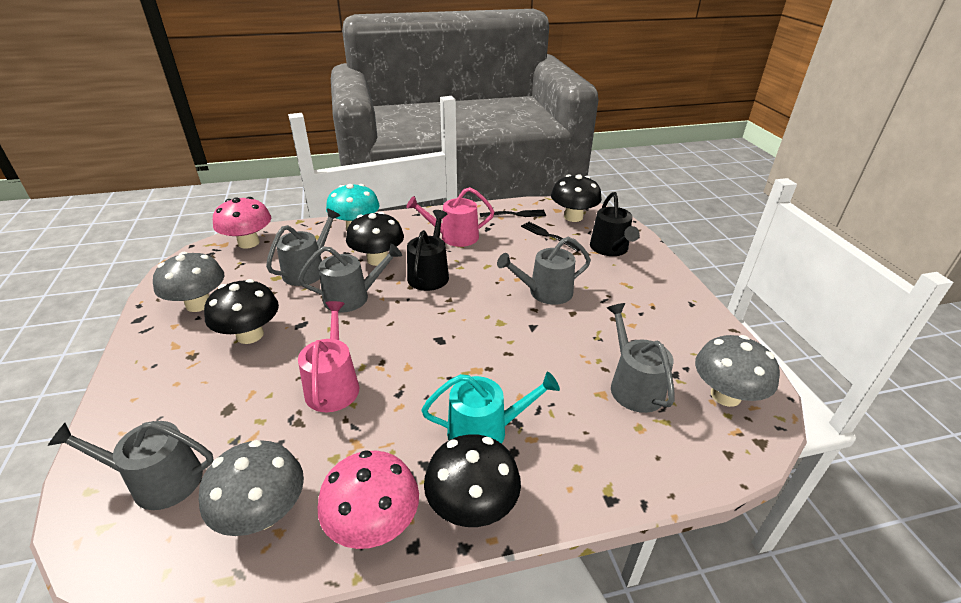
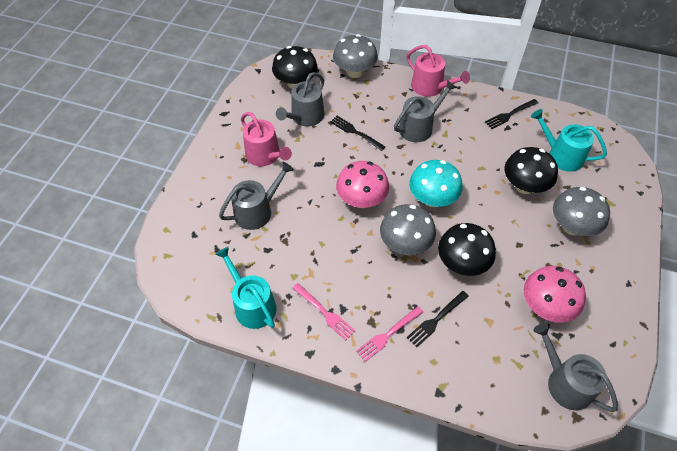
black fork: [480,210,546,217] [521,222,580,252] = 2 -> [330,116,385,151] [407,291,468,347] [485,99,538,129] = 3
black mushroom: [204,279,279,344] [346,212,404,266] [424,434,521,527] [551,174,602,222] = 4 -> [272,46,318,89] [438,223,496,276] [504,147,558,194] = 3
black watering can: [407,210,449,291] [590,192,640,256] = 2 -> none = 0
grey watering can: [48,421,214,510] [266,208,340,286] [298,244,402,313] [497,237,591,305] [607,303,675,413] = 5 -> [219,162,294,230] [276,72,324,126] [394,80,457,142] [533,323,618,412] = 4
pink fork: none = 0 -> [292,283,355,341] [356,306,423,362] = 2
turquoise watering can: [421,372,560,444] = 1 -> [215,247,276,329] [531,109,607,172] = 2

